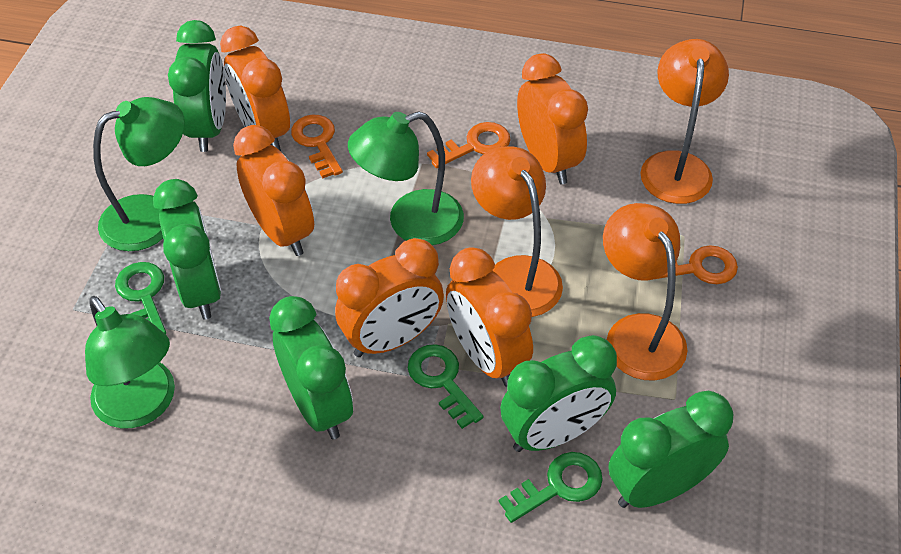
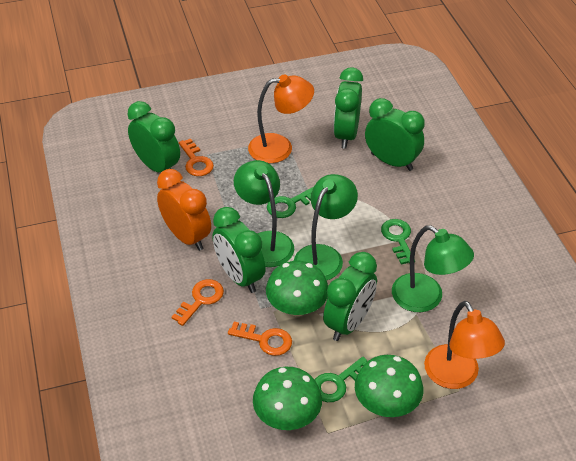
green mushroom: none = 0 -> [253,367,322,430] [266,261,328,316] [355,355,423,417] = 3
orange clock: [220,26,290,151] [233,125,314,256] [335,238,444,357] [446,247,533,387] [517,53,588,184] = 5 -> [157,169,211,251] = 1
orange lamp: [471,147,563,317] [603,203,687,380] [640,39,729,204] = 3 -> [248,74,314,163] [424,301,505,389] = 2

